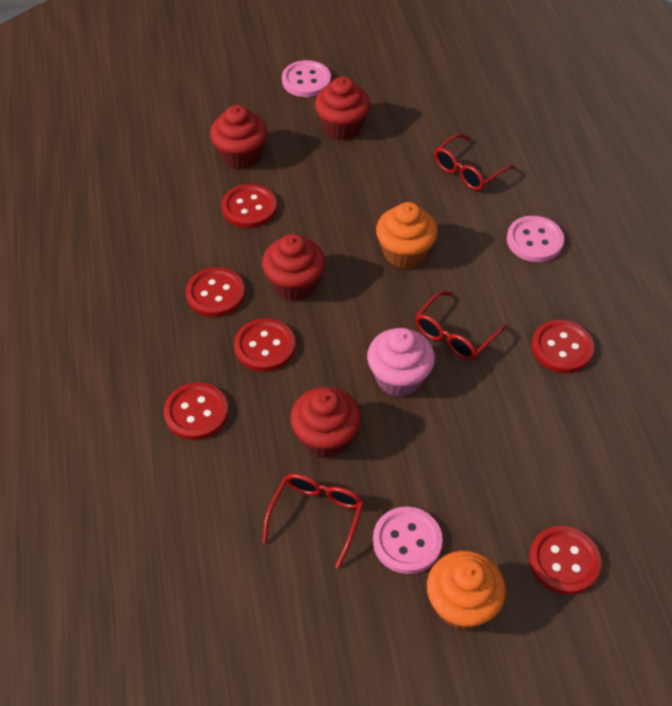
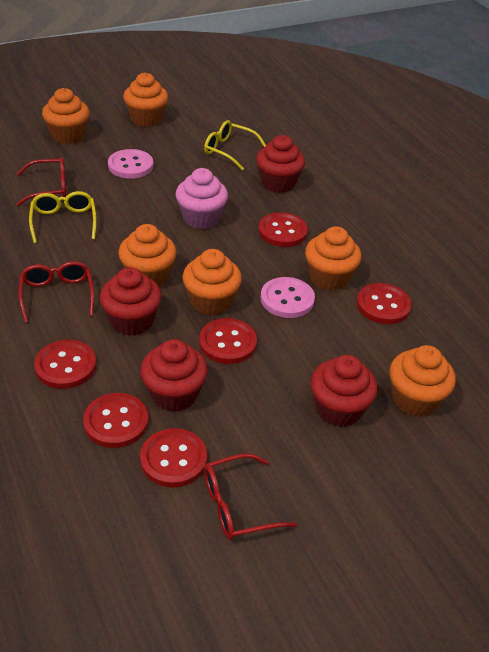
orange cupcake: [376,202,438,269] [427,551,506,630] = 2 -> [42,88,90,144] [118,224,177,286] [123,72,168,127] [182,249,242,316] [305,226,362,291] [389,345,456,417] = 6
pink button: [282,60,331,97] [373,507,443,574] [507,216,564,262] = 3 -> [108,149,153,179] [261,277,315,318] = 2
yellow glasses: none = 0 -> [29,191,97,243] [204,120,266,170] = 2

